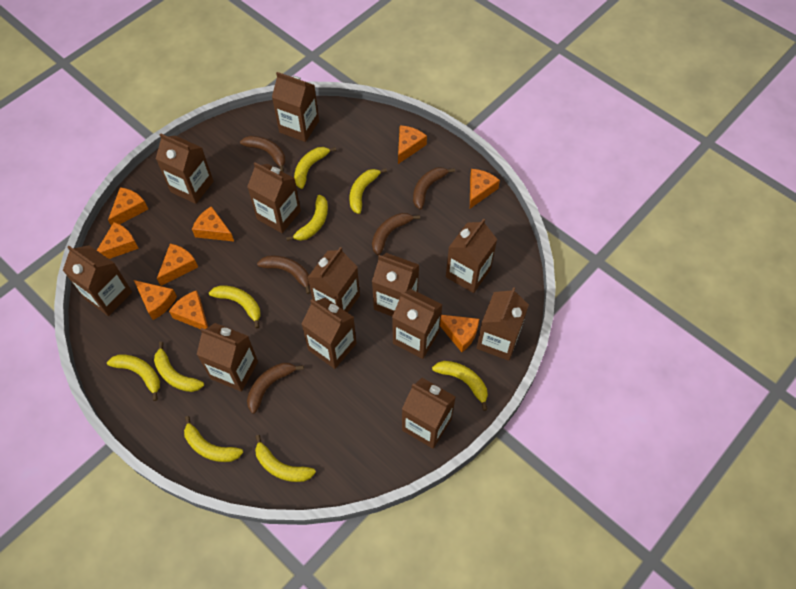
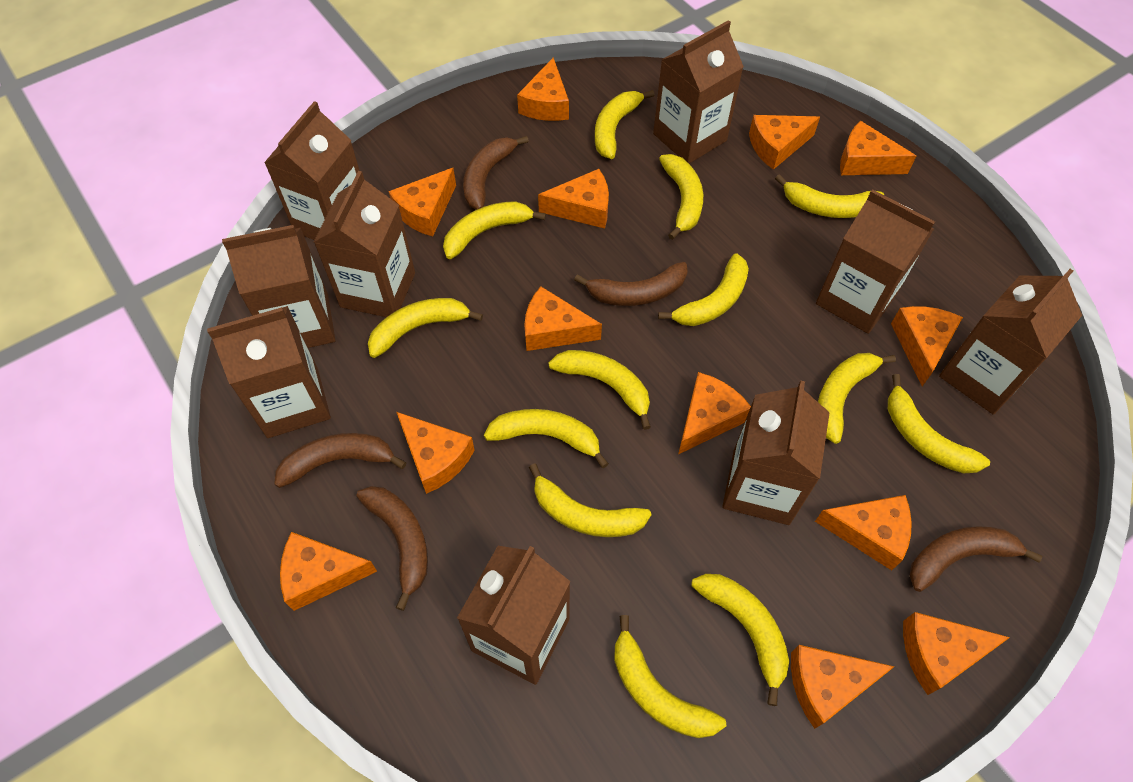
brown carton: [63,245,132,316] [156,134,214,204] [197,323,258,392] [247,162,301,233] [272,72,319,142] [301,298,357,369] [307,247,360,313] [372,253,419,316] [392,289,442,359] [402,378,456,449] [446,219,497,293] [476,287,529,361] = 12 -> [207,306,331,438] [222,225,335,348] [264,101,360,240] [314,171,415,317] [457,546,571,685] [653,20,744,164] [722,381,830,525] [816,189,935,334] [939,269,1082,414] = 9
orange cheese: [97,222,139,259] [108,187,148,226] [134,280,177,320] [157,244,198,286] [169,290,208,329] [192,206,234,241] [398,125,427,164] [440,315,479,352] [470,169,500,208] = 9 -> [280,532,377,611] [388,168,456,236] [397,412,475,494] [517,57,569,121] [524,286,602,351] [538,169,609,228] [678,372,751,454] [749,115,820,170] [791,645,895,729] [815,495,912,570] [840,121,916,175] [891,306,963,386] [903,612,1010,695] = 13
yellow banana: [107,354,160,401] [154,342,204,392] [184,416,243,462] [209,285,261,329] [255,435,316,482] [286,195,328,241] [294,147,336,189] [349,168,387,214] [432,361,488,411] = 9 -> [368,298,483,358] [443,201,546,259] [484,409,609,468] [529,463,652,537] [548,350,651,430] [595,90,655,159] [614,615,726,738] [658,253,749,326] [659,154,703,240] [691,574,789,706] [775,174,884,218] [818,353,896,444] [888,374,990,473] = 13

